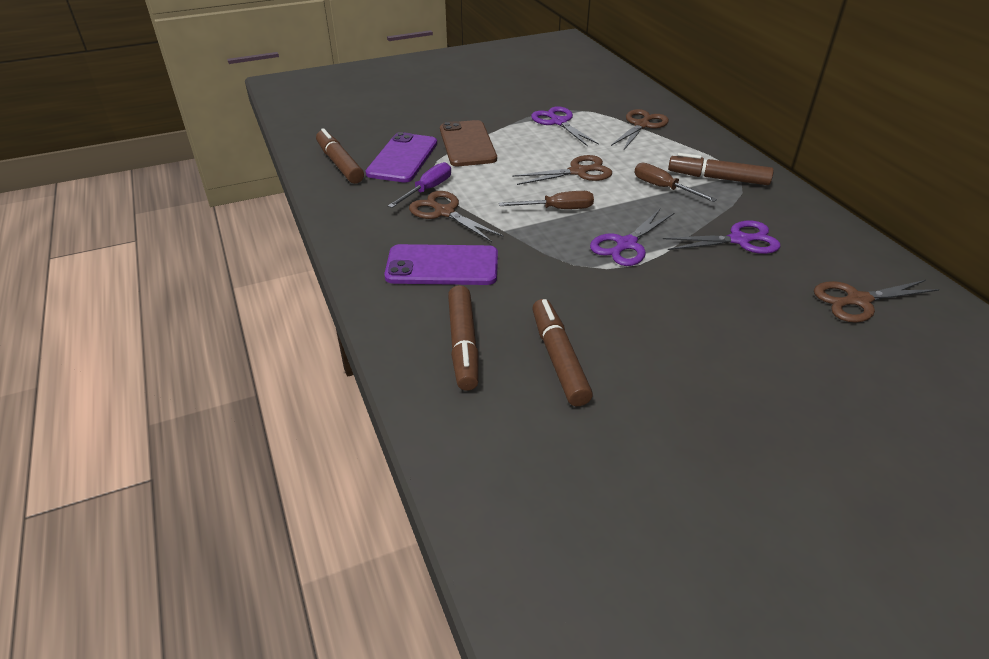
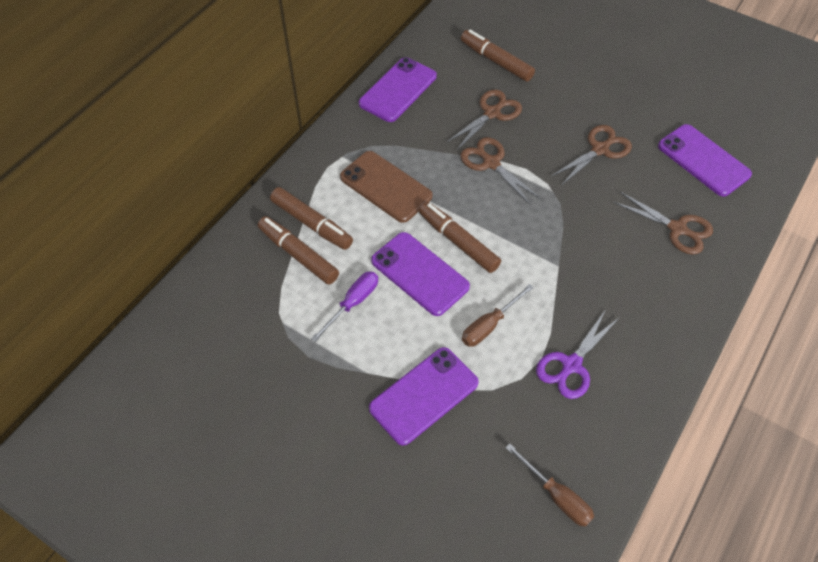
purple phone: [366,132,437,182] [384,244,498,285] = 2 -> [359,57,437,122] [369,347,479,446] [371,232,470,316] [658,124,752,197] = 4
purple scissors: [531,106,599,147] [590,209,674,266] [663,220,780,254] = 3 -> [536,311,620,399] = 1

